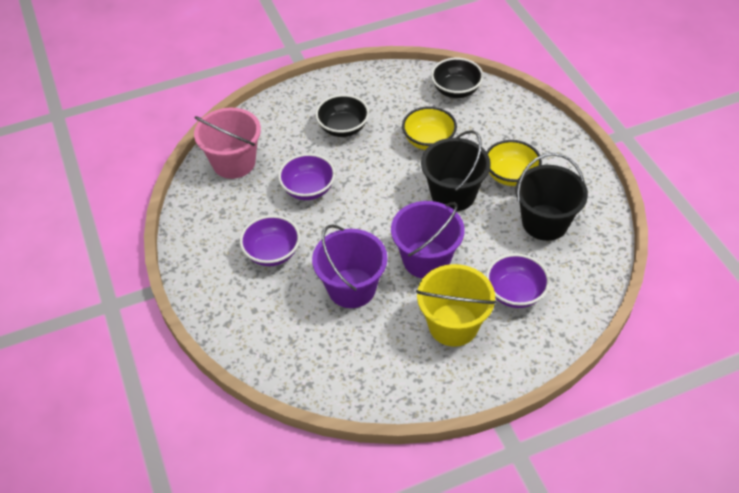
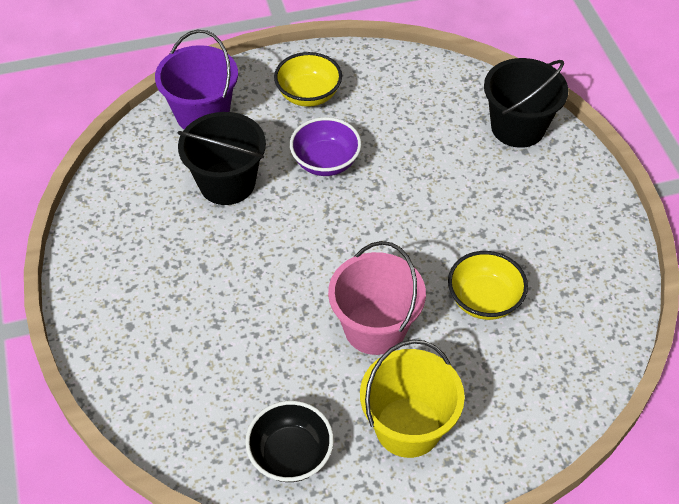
black bowl: [315,94,369,137] [431,58,483,98] = 2 -> [245,401,334,482] = 1
purple bowl: [240,215,300,266] [278,153,335,200] [486,254,550,308] = 3 -> [290,117,362,176] = 1
purple bucket: [312,224,387,308] [391,201,464,279] = 2 -> [155,30,238,129] = 1

